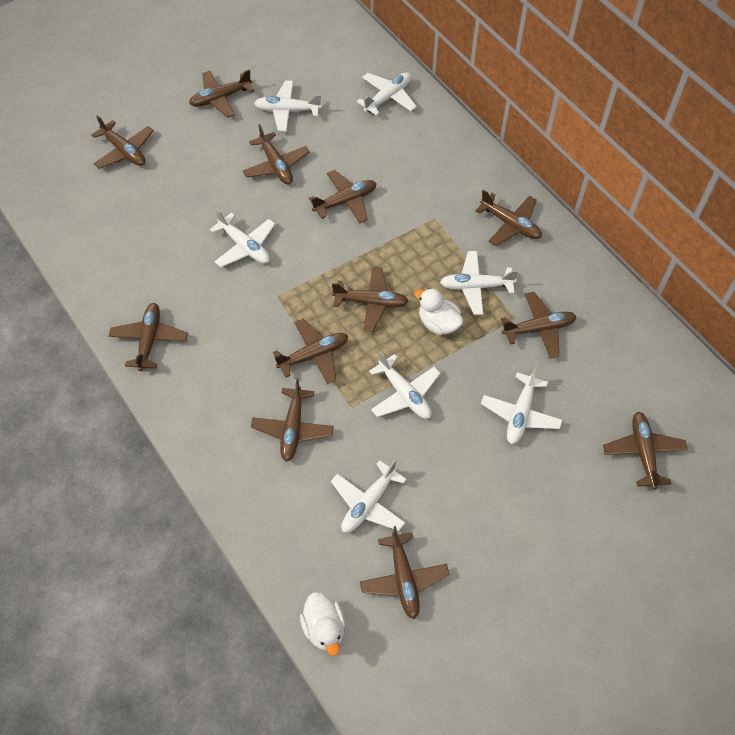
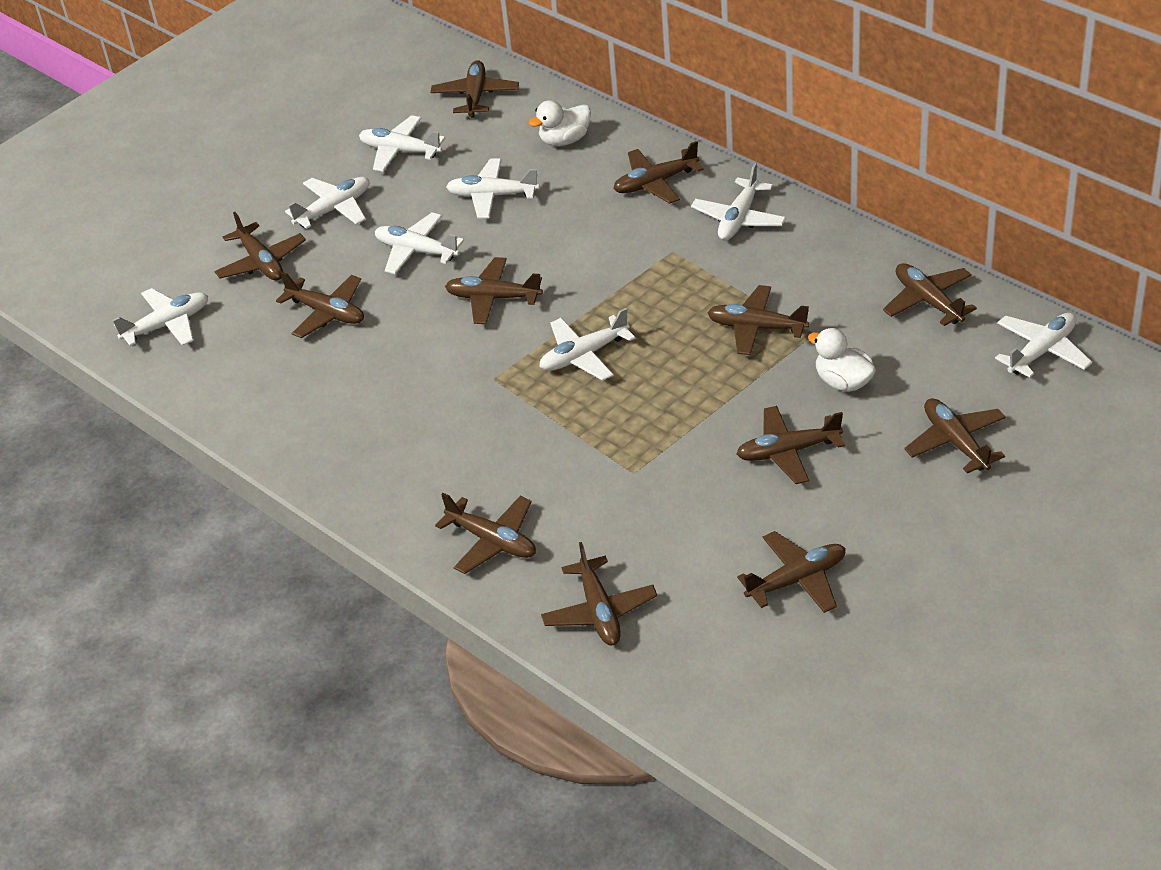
white plane: [210,209,275,267] [254,81,322,132] [331,460,407,533] [357,73,417,116] [369,352,441,419] [440,251,518,315] [481,366,562,444] = 7 -> [113,288,208,346] [285,177,369,229] [359,115,445,172] [375,213,464,274] [446,158,539,218] [539,308,636,381] [691,163,786,240] [995,313,1092,378] = 8

